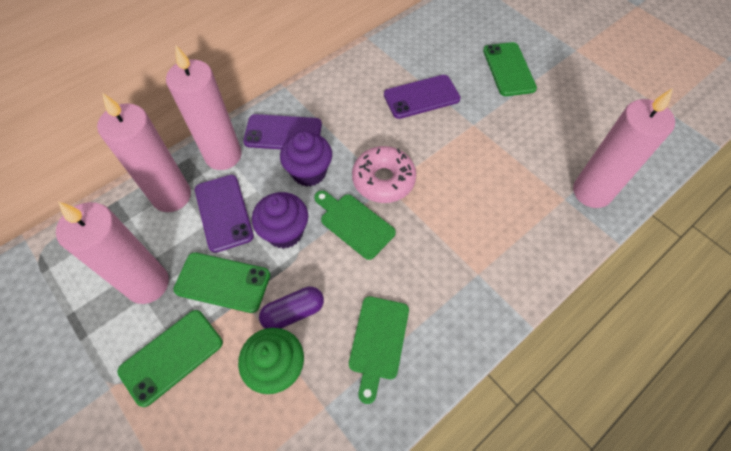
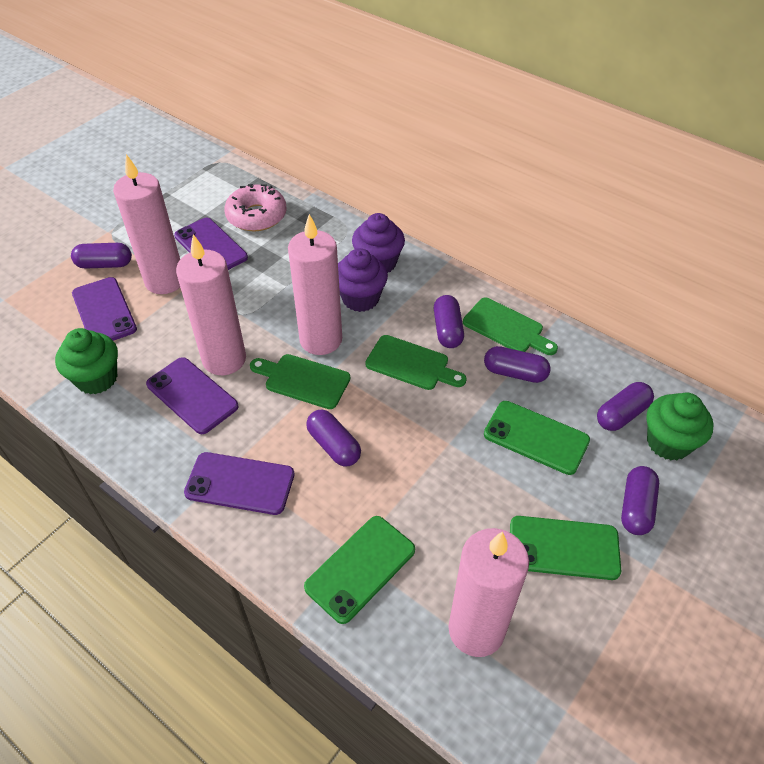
green cupcake: [238,328,304,394] = 1 -> [55,328,118,394] [646,392,714,461] = 2
green cutting board: [314,190,396,260] [349,296,409,404] = 2 -> [250,354,350,409] [365,335,467,390] [463,297,558,355] = 3
purple capsule: [259,286,324,329] = 1 -> [71,243,132,269] [306,410,361,466] [434,295,464,348] [484,346,551,383] [597,382,654,431] [621,466,659,535] = 6
purple phone: [195,175,254,253] [243,114,322,149] [384,75,461,119] = 3 -> [72,277,137,341] [146,357,239,434] [174,218,248,270] [184,452,295,515] = 4

